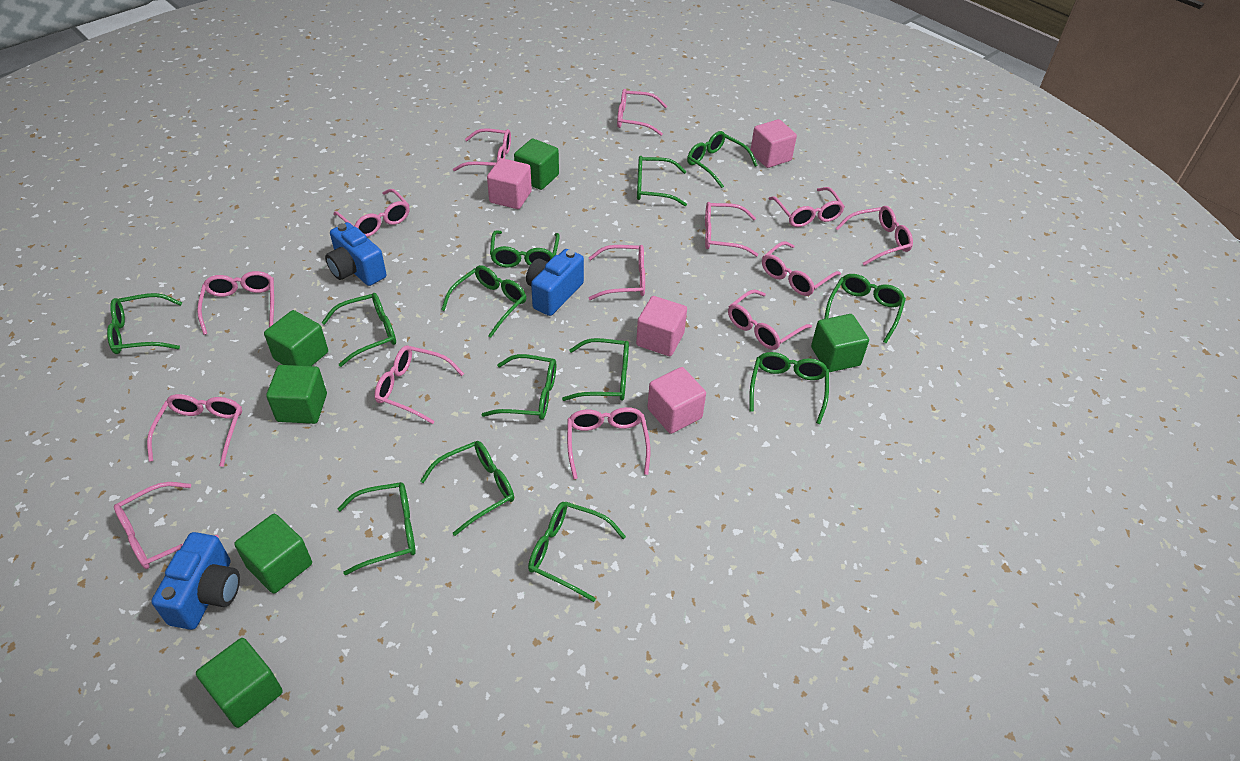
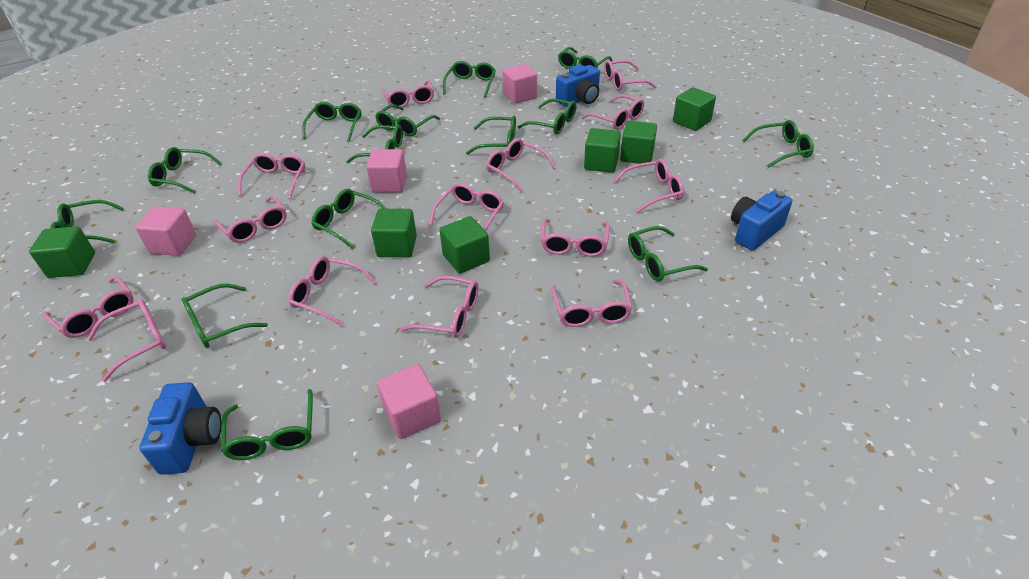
green glasses: [107,293,182,354] [321,293,396,367] [337,482,416,575] [420,441,514,536] [441,265,527,338] [481,354,556,420] [490,230,560,268] [528,501,626,602] [562,338,629,401] [637,156,687,206] [687,131,758,188] [749,352,829,424] [824,274,906,343] = 13 -> [50,200,124,243] [148,147,222,194] [182,284,268,348] [221,389,313,460] [302,102,361,142] [311,189,386,249] [346,125,403,163] [375,104,440,137] [443,61,496,98] [466,116,516,155] [518,99,577,134] [558,47,613,69] [628,226,708,281] [743,120,814,168] = 14

